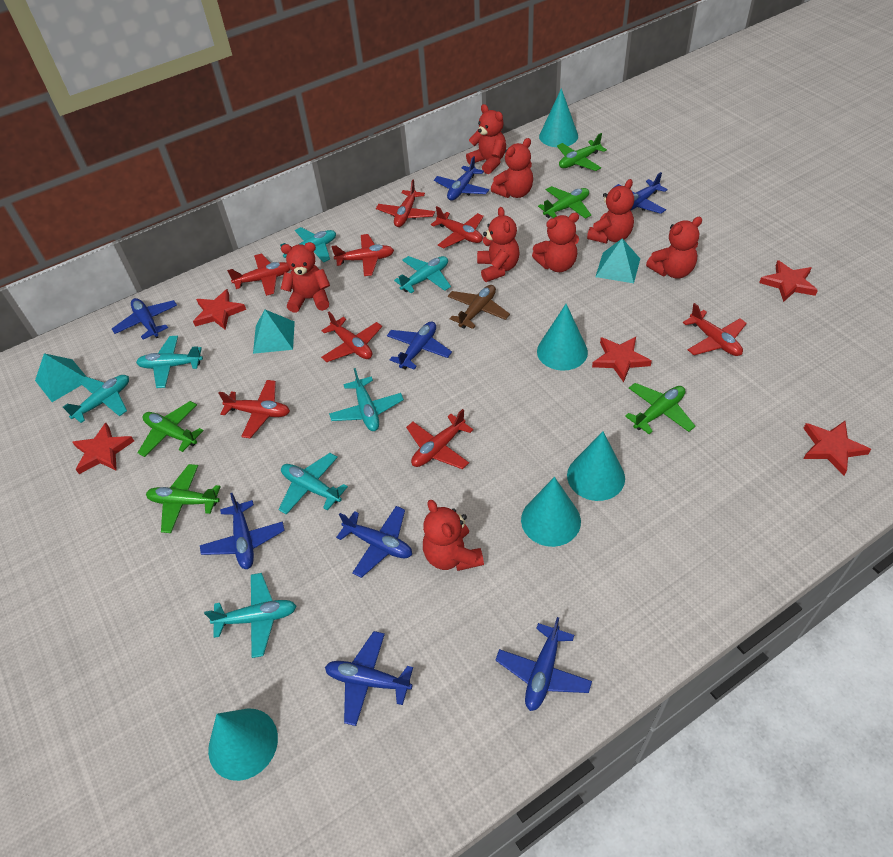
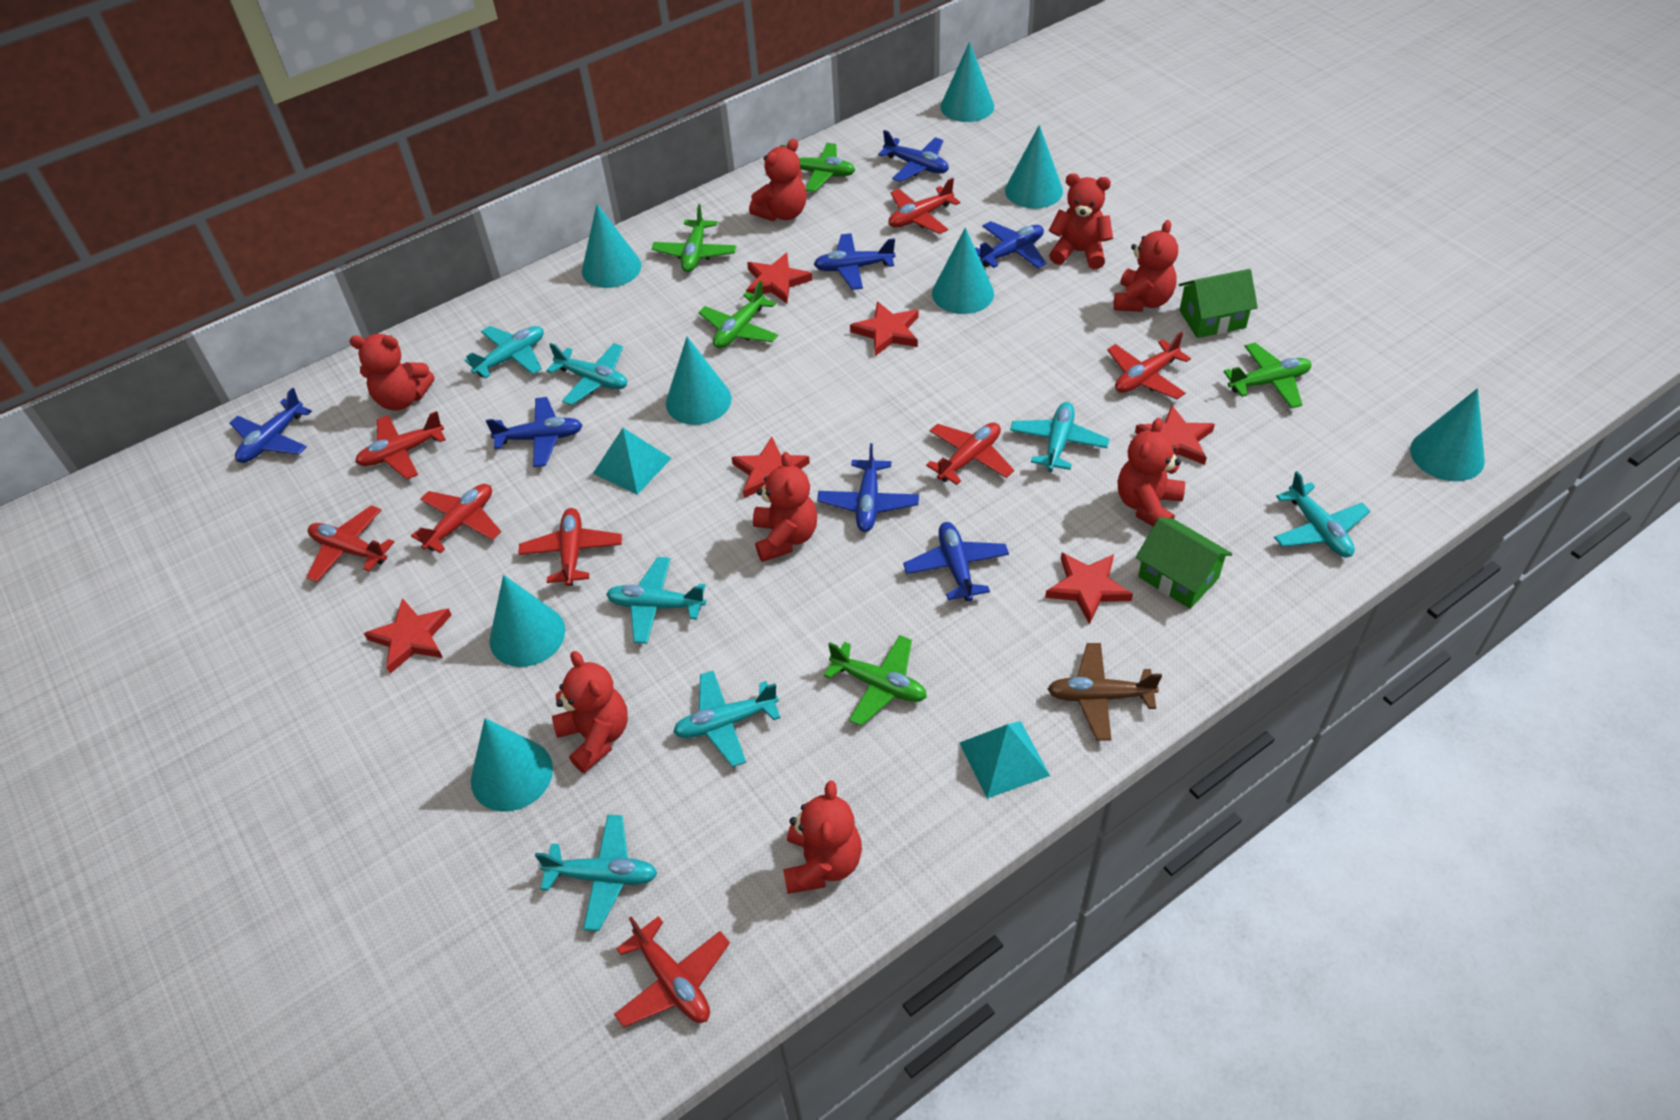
blue plane: [112,298,177,339] [200,493,285,569] [325,631,413,726] [336,506,412,578] [387,321,452,369] [434,156,489,201] [495,617,592,711] [613,172,668,214] = 8 -> [230,388,312,463] [486,397,583,467] [814,233,895,290] [817,443,919,532] [878,130,949,182] [903,522,1009,601] [975,221,1047,269] = 7
green house: none = 0 -> [1136,517,1232,609] [1179,269,1258,338] = 2
red star: [72,423,134,474] [193,289,246,330] [592,337,652,382] [759,260,818,302] [803,421,871,475] = 5 -> [364,598,451,674] [731,437,810,498] [746,253,812,304] [850,301,918,356] [1045,553,1133,624] [1135,405,1215,465] = 6
turquoise cone: [208,708,278,781] [521,477,581,547] [537,304,588,371] [539,88,578,147] [567,432,625,501] = 5 -> [471,718,553,812] [489,575,565,667] [582,204,641,288] [666,337,732,425] [932,227,994,314] [940,42,994,122] [1005,125,1063,209] [1410,388,1485,481] = 8
turquoise pyramid: [35,353,87,402] [253,310,295,354] [595,238,640,283] = 3 -> [593,428,672,495] [959,721,1050,799] = 2

